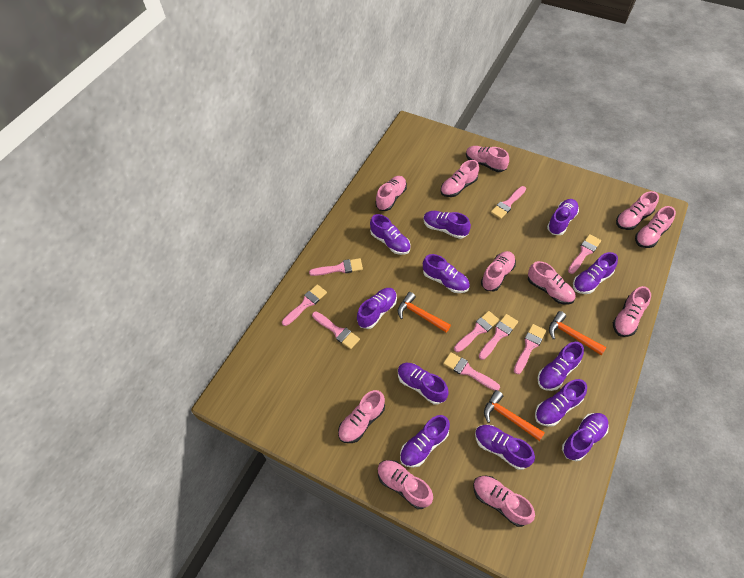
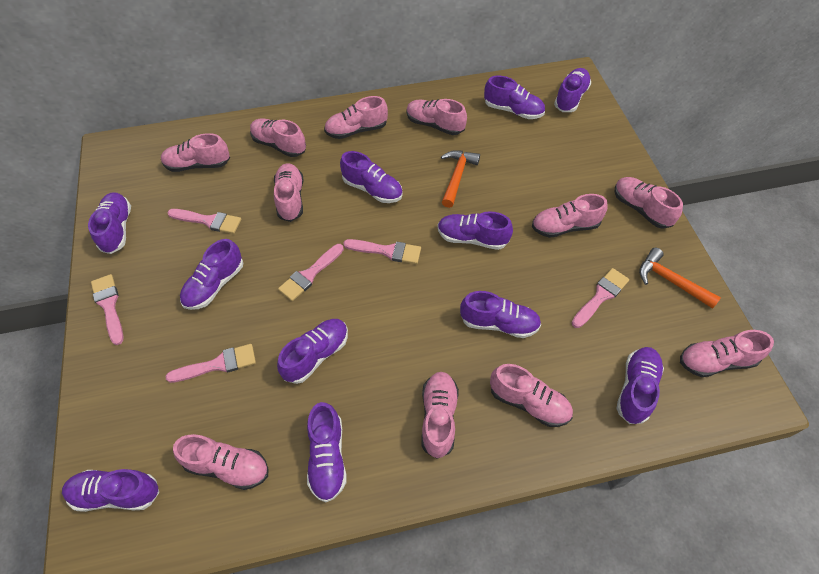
orange hammer: [398,292,451,333] [484,390,545,441] [549,311,607,355] = 3 -> [441,150,480,208] [639,248,721,309] = 2
pink brush: [282,284,327,326] [309,258,363,276] [312,312,360,349] [443,352,500,391] [454,311,499,352] [479,314,518,360] [491,186,526,219] [514,324,546,374] [568,234,601,274] = 9 -> [91,274,123,345] [166,344,256,383] [167,209,241,234] [278,244,344,301] [343,239,421,264] [572,268,629,328] = 6
purple shoe: [357,288,397,329] [370,214,410,255] [398,363,449,405] [400,415,450,468] [423,211,471,239] [423,254,470,293] [475,425,535,470] [535,379,587,427] [538,342,584,391] [547,199,579,235] [562,413,609,461] [573,252,618,294] = 12 -> [62,469,159,512] [88,193,131,254] [180,239,243,310] [277,319,348,384] [307,402,346,502] [340,151,403,203] [438,211,513,250] [460,291,541,338] [484,76,545,119] [554,68,591,112] [616,347,664,424] = 11

